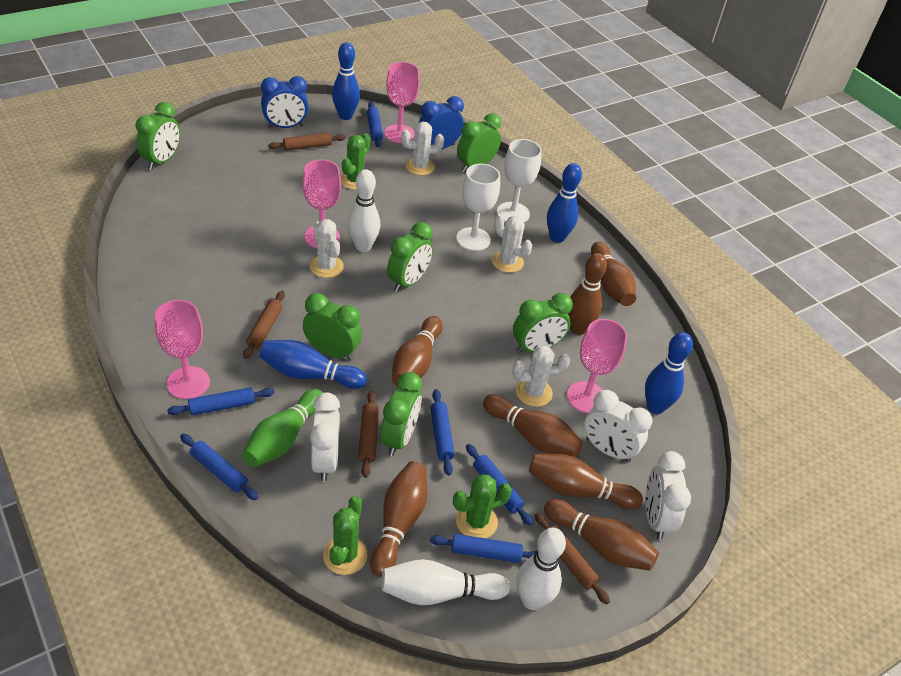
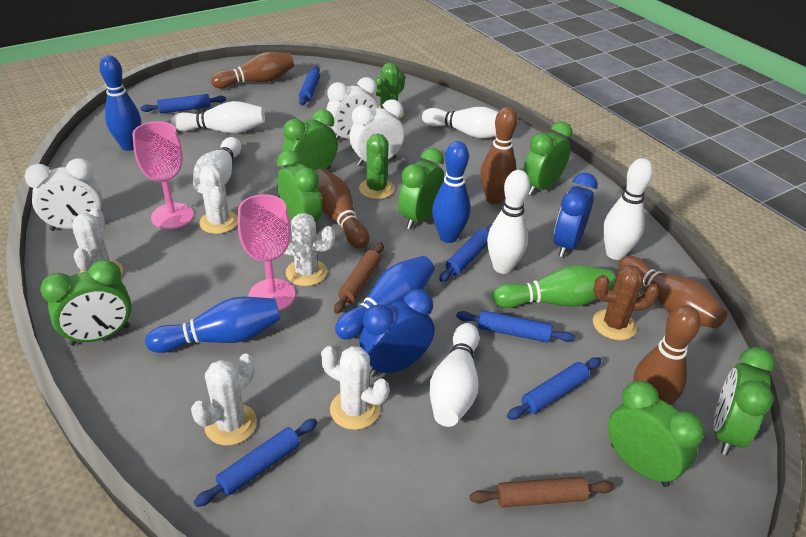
brown bowling pin: [370,461,427,577] [392,316,443,387] [483,394,583,457] [529,454,643,509] [544,499,659,571] [568,253,607,335] [591,242,636,306] = 7 -> [211,52,294,89] [316,168,369,249] [481,107,518,204] [619,256,728,329] [633,305,701,405] = 5
brown cactus: none = 0 -> [593,265,659,340] = 1
brown rolling pin: [243,291,285,359] [268,133,346,151] [358,390,379,478] [535,513,610,604] = 4 -> [334,242,384,314] [470,477,614,508] = 2
green cactus: [323,496,368,575] [341,133,370,190] [453,474,512,538] = 3 -> [359,134,395,199] [375,63,405,119] = 2
green clock: [135,102,180,170] [303,293,362,361] [380,372,422,456] [387,222,433,292] [457,113,501,172] [513,293,573,353] = 6 -> [40,260,132,346] [277,150,322,222] [282,109,338,171] [398,148,444,230] [523,121,573,195] [608,381,705,487] [714,347,775,456] = 7
pink goblet: [155,300,210,399] [303,159,341,248] [384,62,420,143] [567,319,627,413] = 4 -> [132,121,194,229] [238,194,295,311] = 2
white bowling pin: [348,169,380,252] [381,559,510,605] [516,528,566,610] = 3 -> [171,101,265,134] [193,137,241,193] [422,107,498,138] [429,323,479,427] [487,170,530,274] [603,158,653,260] = 6
white cactus: [310,219,344,278] [401,122,444,175] [492,214,532,273] [512,345,570,407] = 4 -> [72,208,123,275] [191,354,257,445] [199,164,238,234] [284,213,335,286] [321,346,389,430] = 5
white goblet: [456,164,500,251] [497,139,542,222] = 2 -> none = 0

